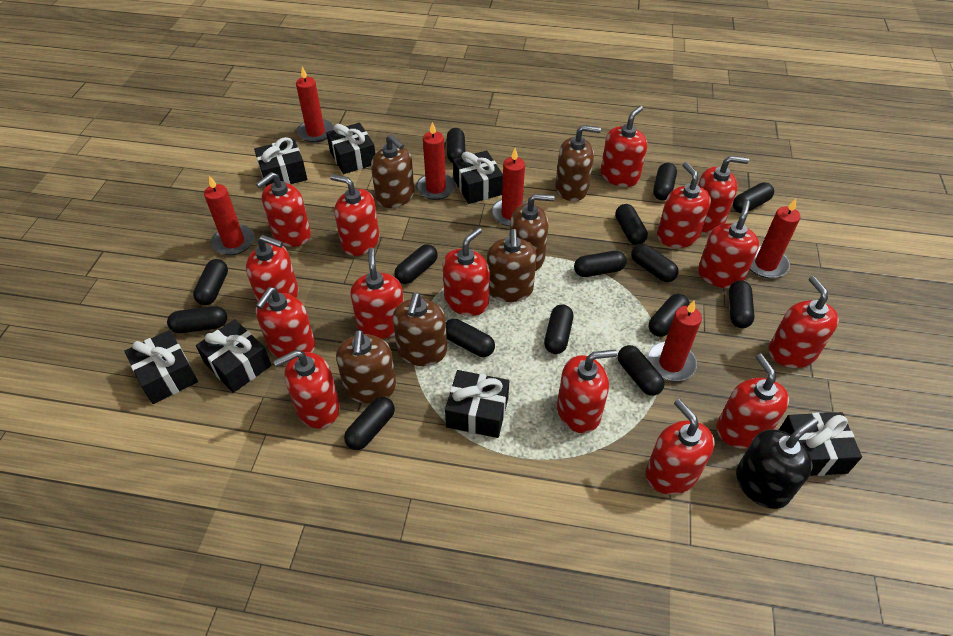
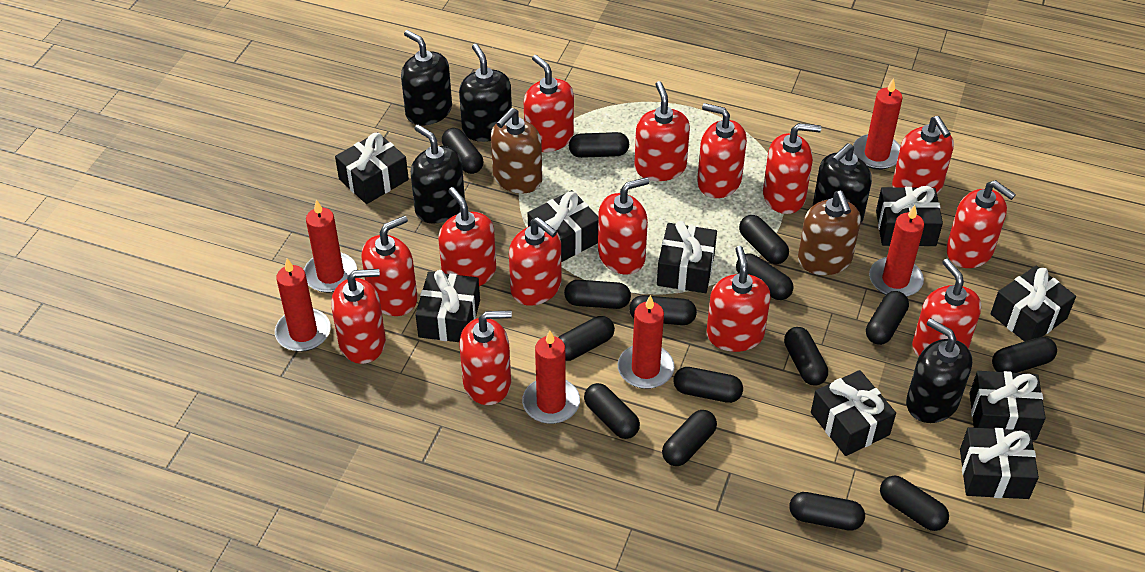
black gift: [124,330,198,404] [196,319,272,393] [254,137,307,186] [326,123,375,174] [445,370,509,438] [453,151,503,204] [779,412,862,476] = 7 -> [335,132,409,204] [415,270,480,342] [528,190,598,262] [657,221,717,293] [811,370,896,456] [876,186,943,246] [960,427,1039,499] [969,371,1046,440] [991,266,1076,342] = 9
black soap dispenser: [736,417,818,509] = 1 -> [401,30,452,126] [411,124,465,224] [459,44,512,142] [813,143,872,224] [906,318,972,423] = 5
brown soap dispenser: [336,330,396,403] [371,134,415,208] [393,293,447,366] [487,229,537,302] [509,194,554,271] [555,125,601,201] = 6 -> [491,108,542,193] [798,191,861,275] = 2
red soap dispenser: [246,235,298,303] [256,172,311,247] [256,287,315,358] [273,350,340,429] [330,174,379,256] [350,248,404,339] [443,228,490,316] [557,350,617,433] [601,106,647,187] [646,399,714,495] [657,162,711,248] [698,156,749,233] [698,200,759,288] [716,354,789,449] [769,276,839,368] = 15 -> [331,269,386,364] [361,215,417,316] [438,187,496,286] [460,311,512,405] [509,217,562,306] [524,55,574,152] [598,177,649,275] [634,81,690,181] [697,103,747,198] [707,246,771,352] [763,123,821,214] [892,116,954,193] [912,259,981,357] [946,180,1016,268] = 14

